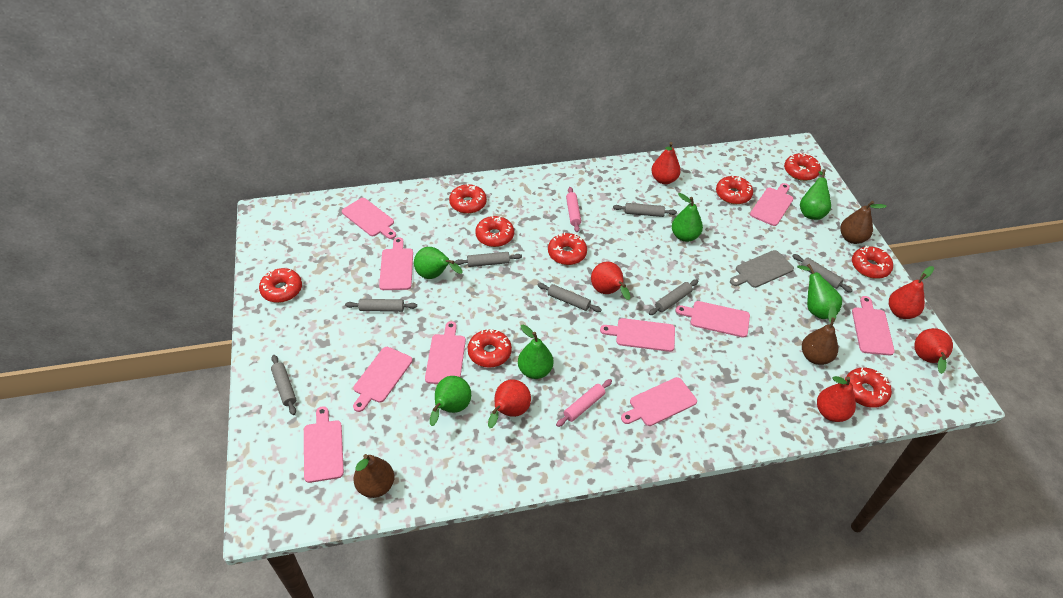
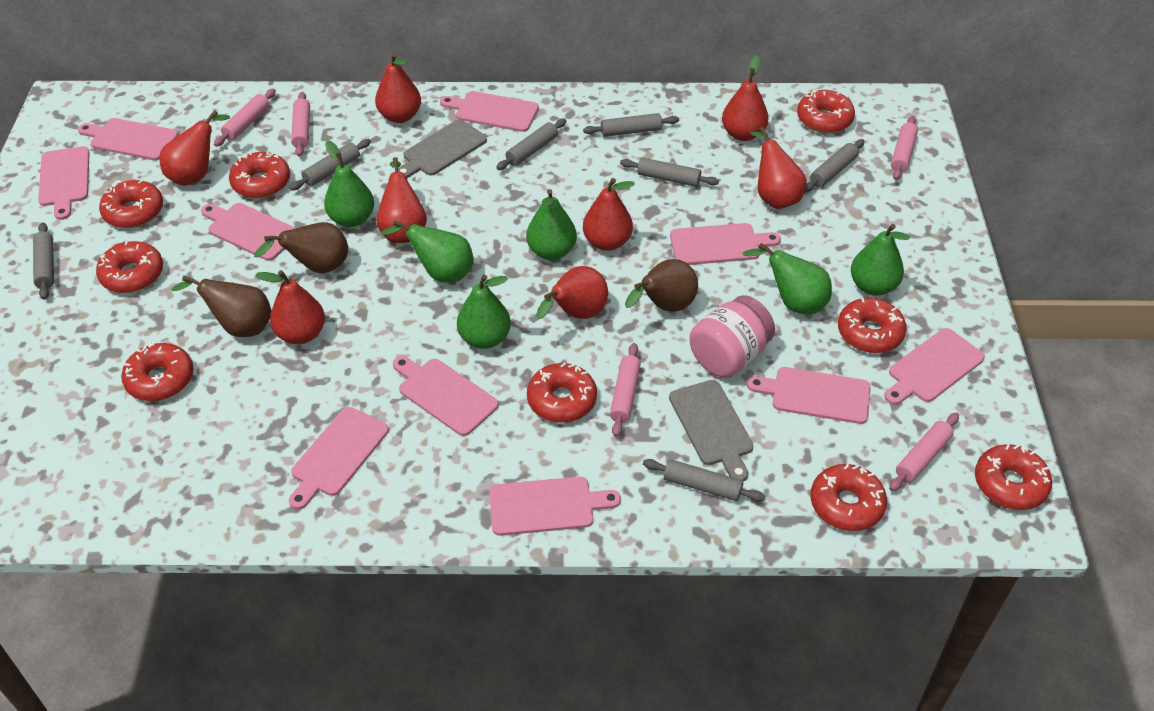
grey cutting board: [730,250,794,288] = 1 -> [398,119,487,178] [669,380,754,482] = 2
pink jar: none = 0 -> [689,295,775,378] = 1
pink rolling pin: [556,379,612,427] [566,187,581,232] = 2 -> [214,89,276,147] [291,92,310,157] [610,343,641,437] [889,413,959,491] [891,116,918,180] = 5
red pear: [488,379,531,428] [591,262,630,300] [651,142,681,184] [817,376,856,422] [889,266,934,319] [914,328,953,374] = 6 -> [159,110,230,186] [256,270,325,344] [375,53,421,123] [376,157,427,243] [536,266,608,319] [583,178,635,251] [722,55,768,141] [750,127,806,209] = 8

